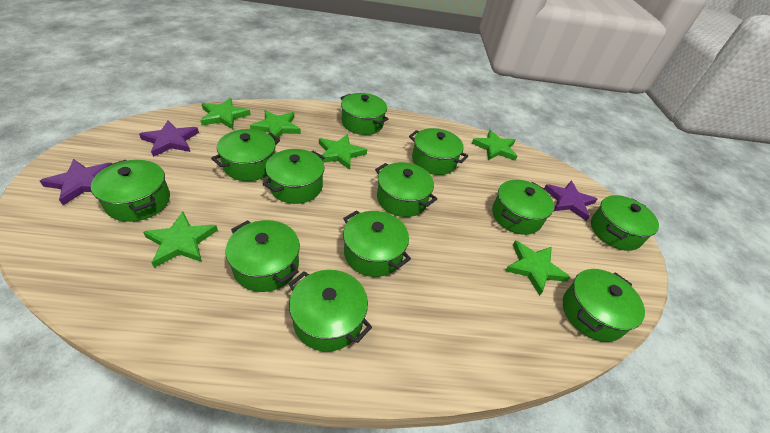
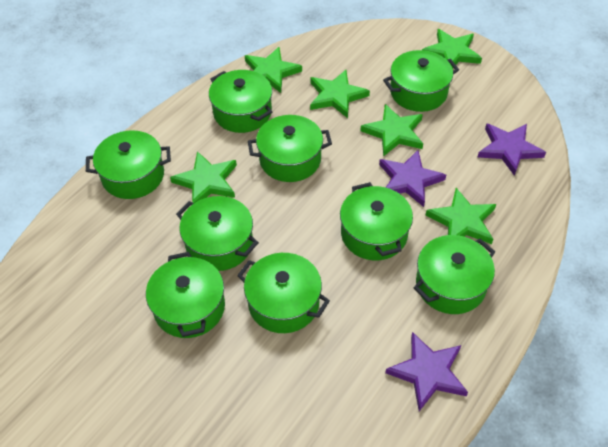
green pot: [91,160,170,222] [211,129,280,181] [225,220,300,292] [263,149,325,204] [289,270,372,352] [341,93,389,135] [343,210,411,277] [375,162,437,217] [409,128,468,175] [492,180,554,235] [563,269,645,342] [591,195,659,251] = 12 -> [86,130,171,199] [146,252,225,338] [176,196,259,271] [209,70,272,133] [237,253,330,333] [248,115,332,182] [340,182,413,260] [383,50,459,112] [413,235,495,314] = 9

